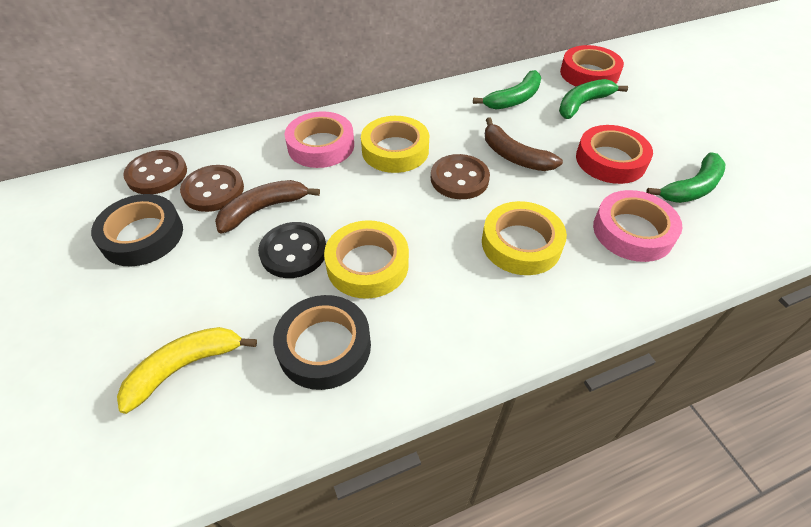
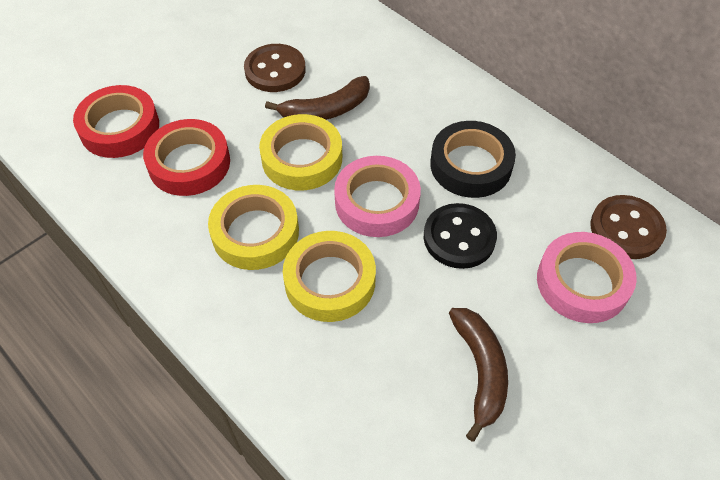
black tape: [91,194,183,266] [273,295,371,390] = 2 -> [430,121,516,198] = 1
brown button: [123,150,187,194] [180,165,244,212] [431,154,490,199] = 3 -> [244,44,306,92] [590,195,667,259] = 2
green banana: [473,70,541,110] [559,79,628,119] [646,152,725,203] = 3 -> none = 0
yellow banana: [117,327,257,414] = 1 -> none = 0

